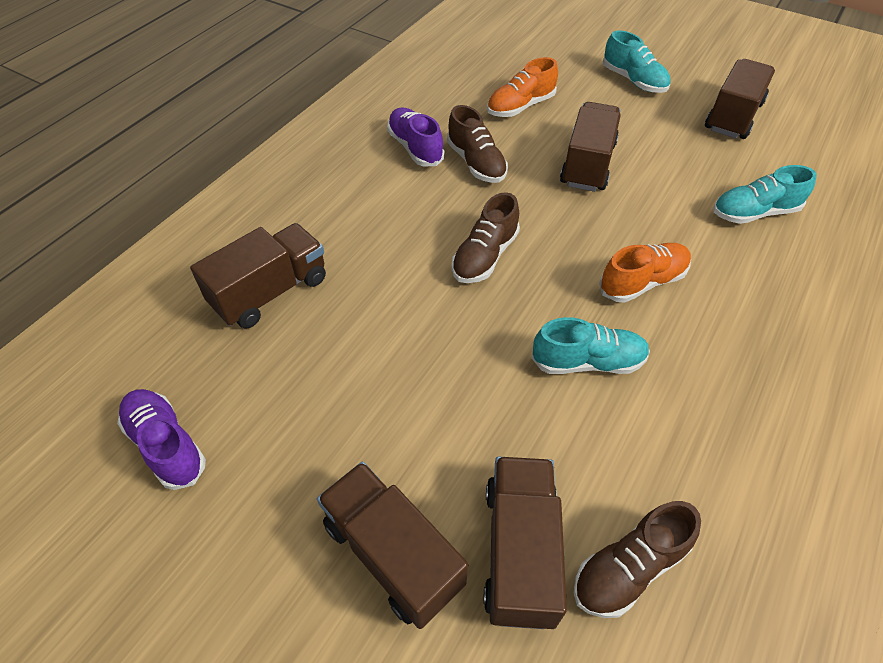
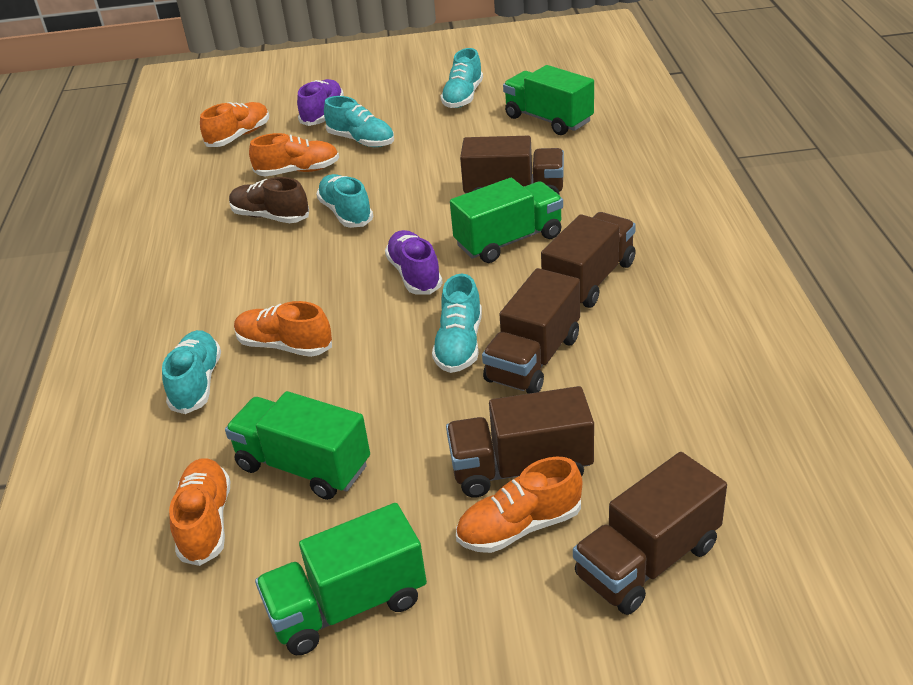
brown shoe: [447,105,508,183] [452,192,520,283] [574,501,701,618] = 3 -> [229,177,309,223] = 1
green truck: none = 0 -> [225,391,370,500] [255,503,427,655] [450,178,563,263] [503,65,594,135] = 4
orange shoe: [487,57,558,117] [599,243,691,303] = 2 -> [169,458,231,566] [200,102,269,147] [234,301,332,357] [249,133,339,176] [456,457,582,553] = 5
turquoise shoe: [531,317,650,374] [603,30,670,93] [713,165,817,224] = 3 -> [162,330,221,414] [316,174,373,228] [324,96,394,147] [432,274,482,373] [441,48,483,108] = 5

